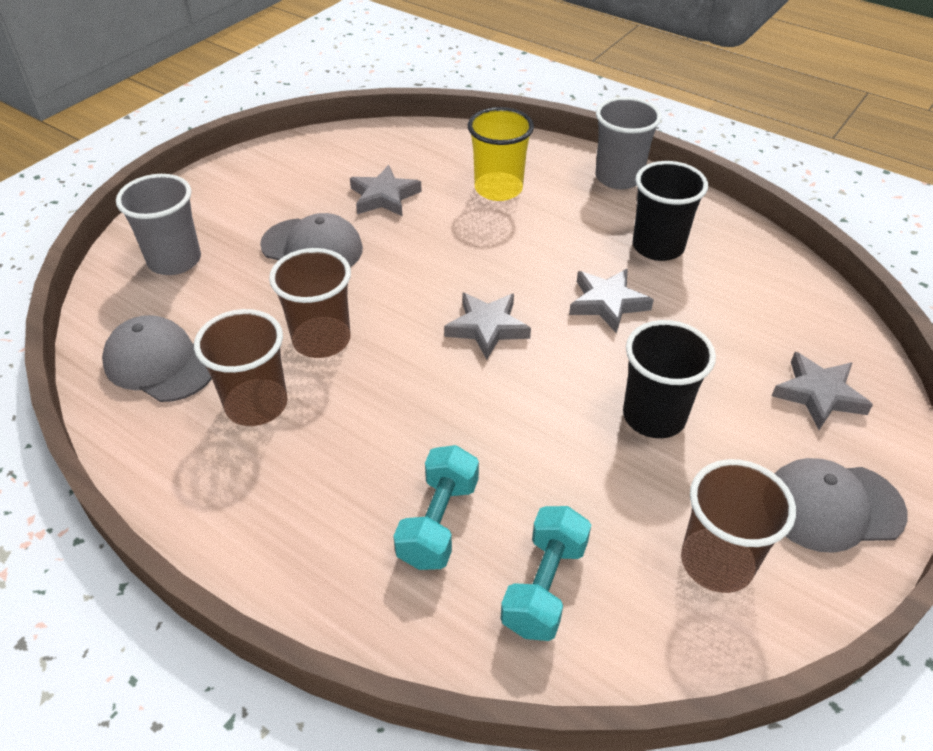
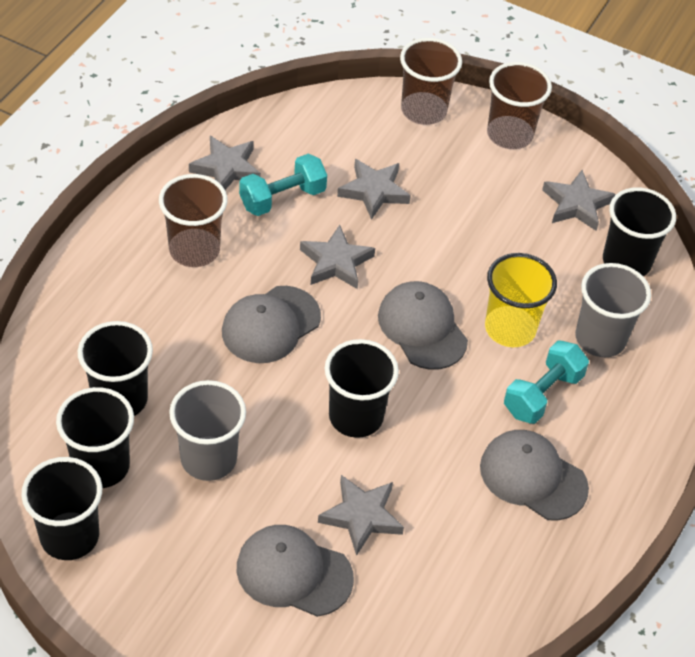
black cup: [623,320,716,438] [633,161,708,261] = 2 -> [21,457,102,560] [56,387,134,488] [78,321,153,416] [325,339,399,438] [603,187,676,276] = 5
grey cap: [102,315,212,402] [260,213,363,267] [774,458,908,553] = 3 -> [222,286,321,363] [237,525,354,617] [378,281,468,370] [480,430,589,521] = 4
grey star: [350,165,422,217] [444,292,531,360] [569,269,654,334] [772,352,873,430] = 4 -> [189,136,261,190] [300,225,375,289] [318,475,404,556] [337,159,411,220] [542,170,616,231] = 5

